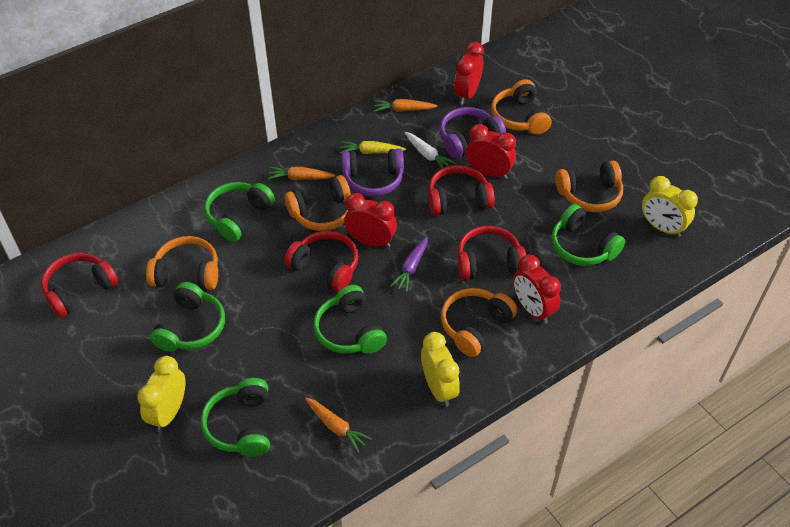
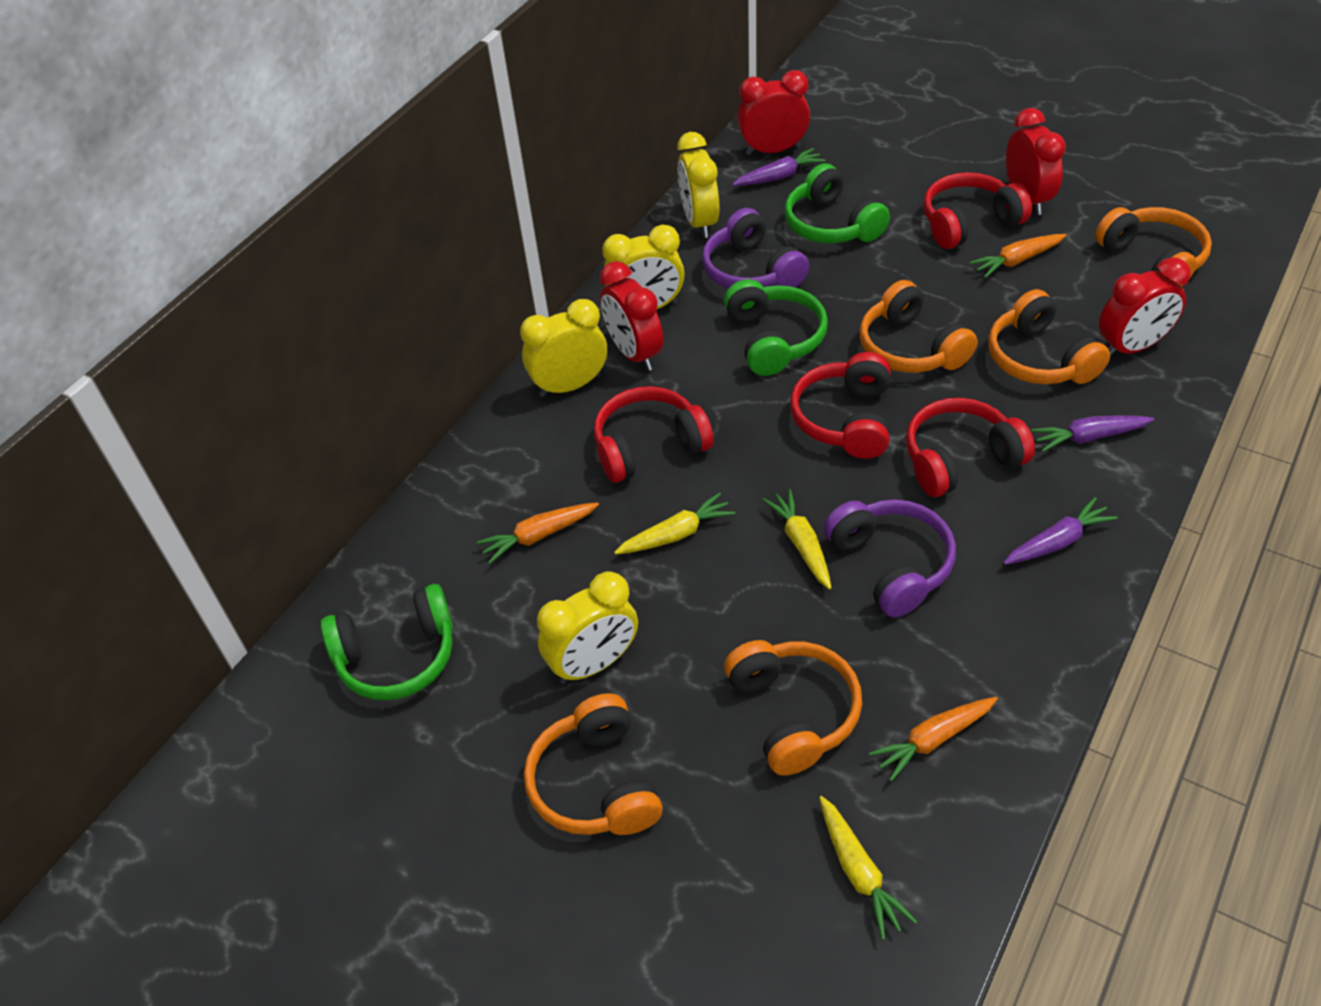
green headphones: [150,282,225,352] [200,378,270,457] [204,182,275,242] [313,285,387,354] [551,204,625,266] = 5 -> [321,584,453,700] [724,279,828,376] [785,164,890,243] = 3
purple carrot: [390,236,428,292] = 1 -> [732,148,826,186] [1003,497,1118,565] [1031,415,1155,452] = 3
white carrot: [404,132,455,168] = 1 -> none = 0
yellow carrot: [340,141,406,154] = 1 -> [614,492,735,554] [762,489,831,590] [819,796,917,940] = 3
yellow clock: [137,356,186,432] [421,332,460,407] [642,176,698,237] = 3 -> [520,299,607,397] [537,571,638,684] [602,225,685,309] [677,132,719,238] = 4

